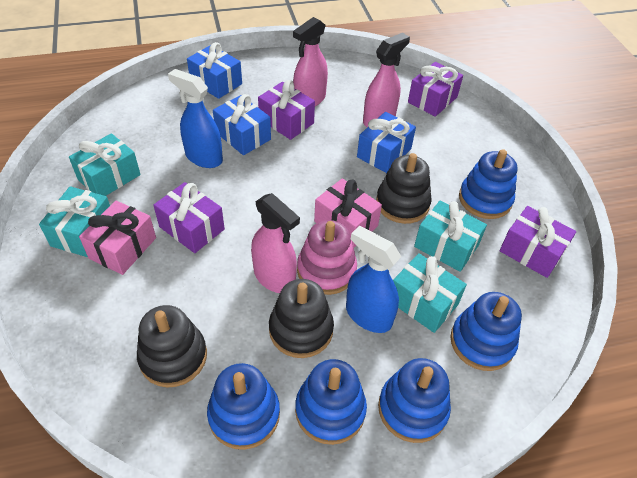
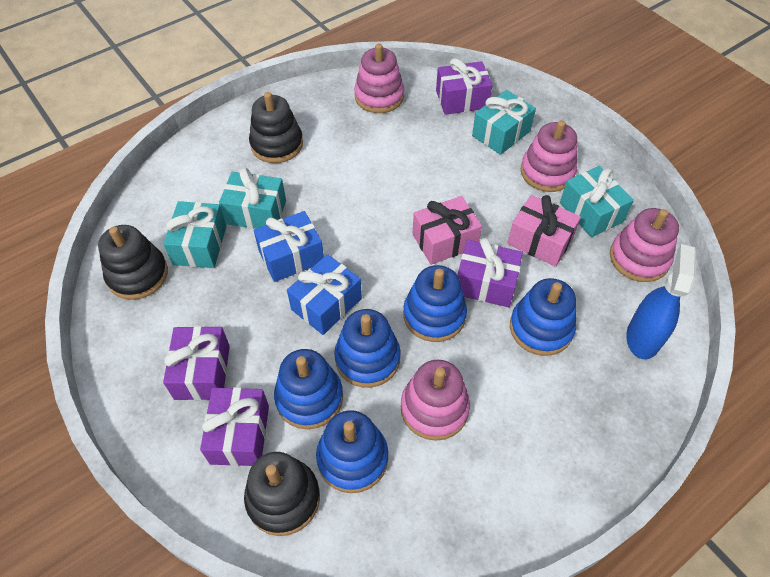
blue gift: [187,42,242,99] [213,94,271,155] [357,112,416,173] = 3 -> [254,211,324,282] [287,254,362,335] = 2
blue spray bottle: [168,69,223,168] [346,226,401,333] = 2 -> [626,244,696,360] = 1
pink spray bottle: [251,193,300,293] [293,17,328,106] [363,33,410,127] = 3 -> none = 0
pink stacking toy: [297,220,357,295] = 1 -> [354,44,404,113] [401,360,470,441] [521,120,577,192] [610,208,679,282] = 4

